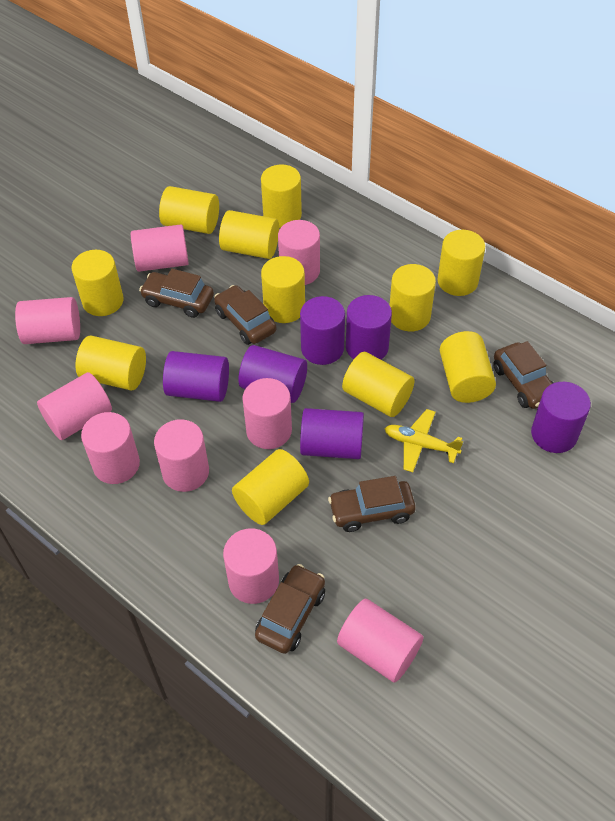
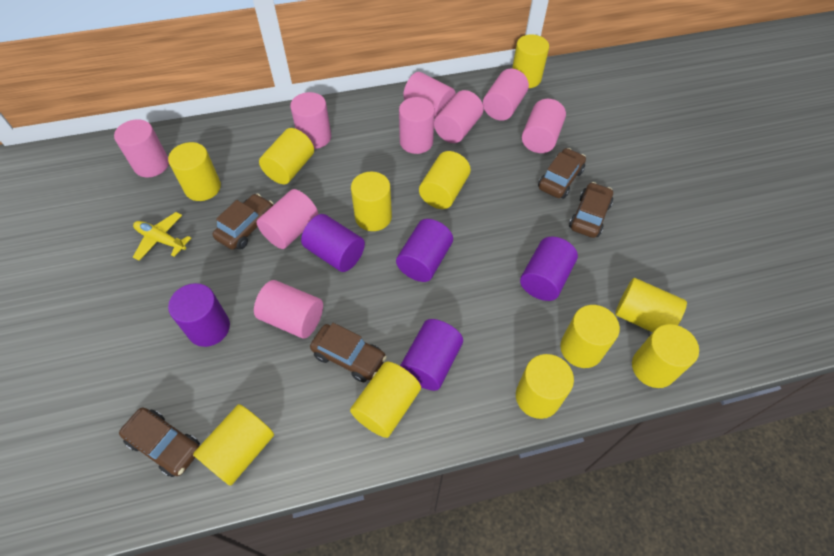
purple cylinder: [163,351,229,402] [238,345,307,403] [300,296,345,365] [300,408,364,459] [346,295,392,360] [531,382,591,453] = 6 -> [168,283,230,347] [301,214,365,272] [396,219,453,282] [400,319,463,391] [520,237,578,301] = 5

